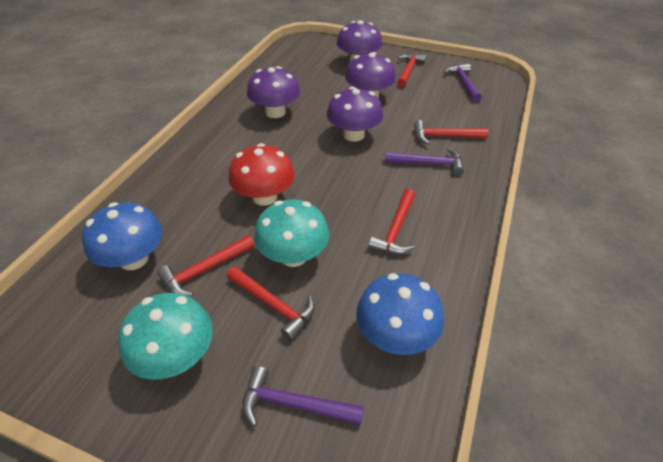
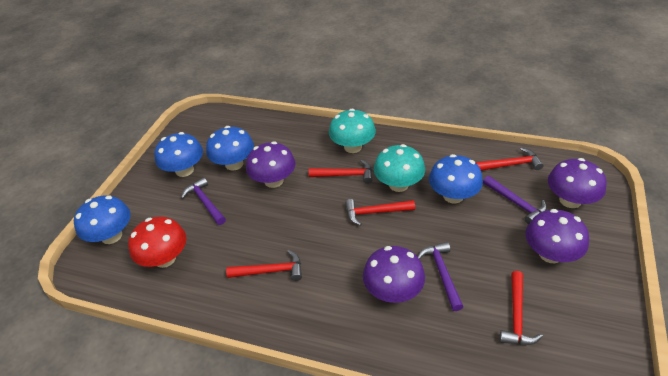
blue mushroom: [82,202,163,270] [356,273,444,355] = 2 -> [74,195,131,244] [154,132,203,177] [206,126,254,171] [429,154,483,203] = 4

